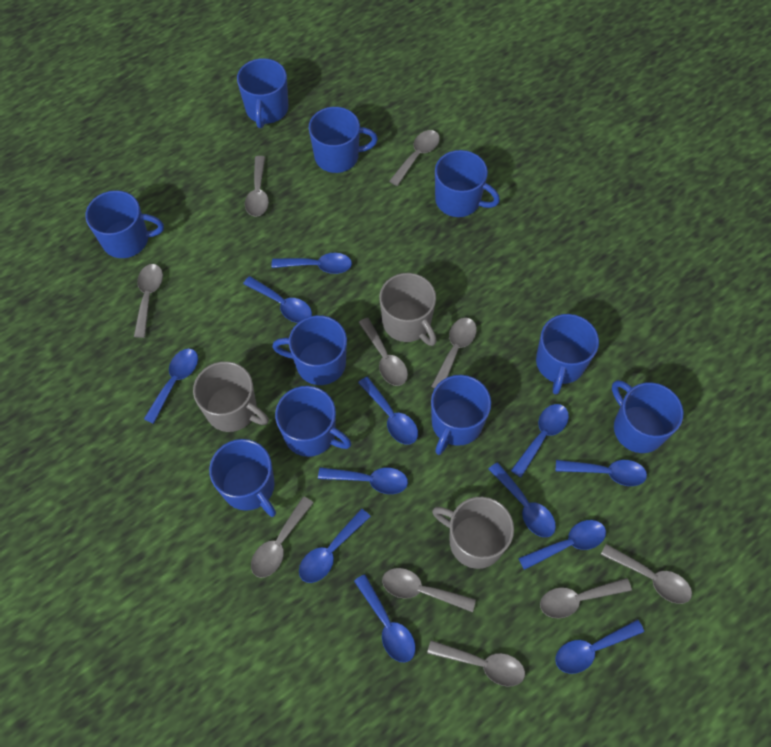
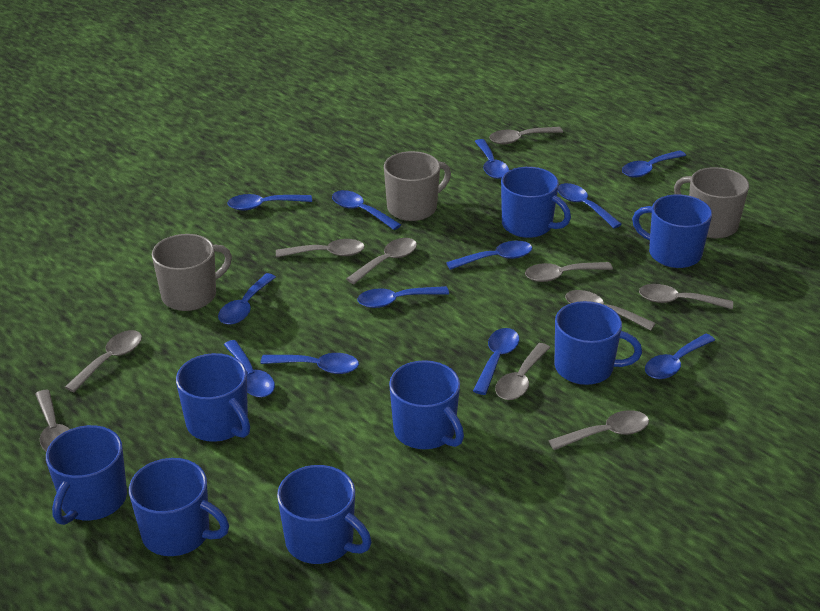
blue mug: [85,190,164,258] [209,439,276,517] [237,58,288,128] [272,315,347,385] [275,386,351,457] [309,107,378,173] [431,375,491,455] [435,150,500,217] [536,314,599,394] [612,380,684,453] = 10 -> [46,425,127,525] [129,458,229,556] [176,353,250,442] [277,465,371,564] [389,360,464,449] [501,167,571,238] [555,301,642,385] [632,194,712,268] = 8

